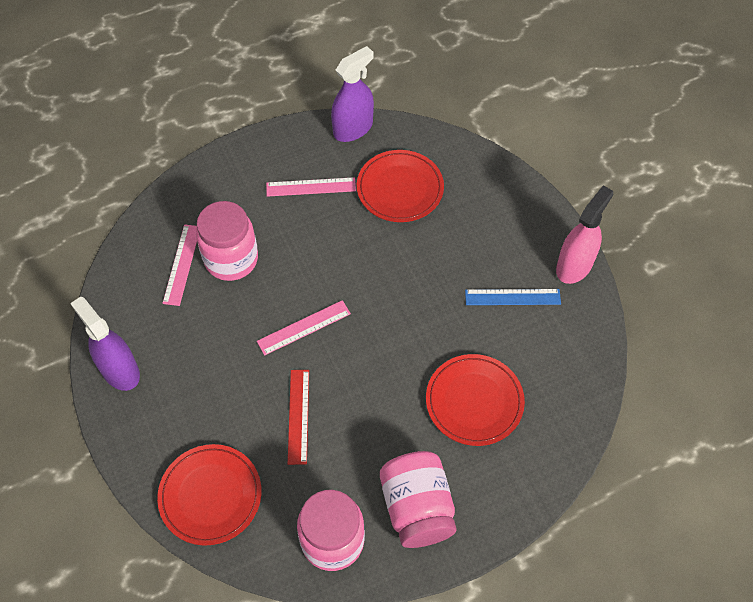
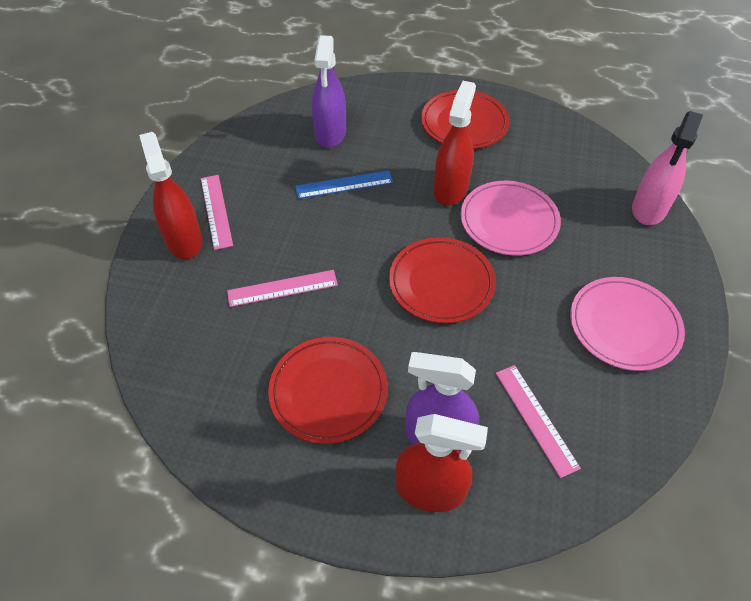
pink jar: [196,201,258,281] [297,490,365,571] [380,451,457,548] = 3 -> none = 0
pink plate: none = 0 -> [461,181,561,256] [570,277,685,371] = 2
red ruler: [288,370,309,465] = 1 -> none = 0
red spray bottle: none = 0 -> [139,132,202,259] [395,414,488,512] [433,81,476,206] = 3

